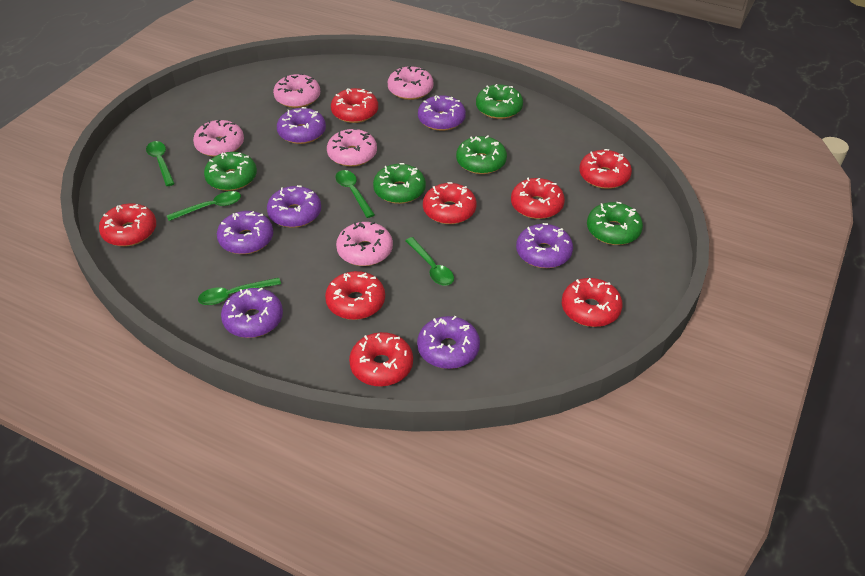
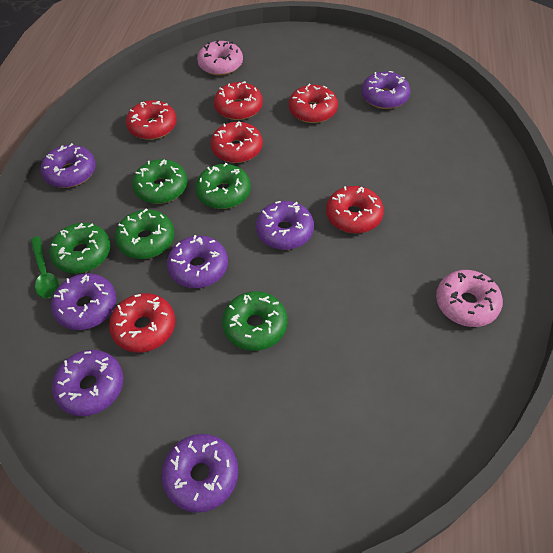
green spoon: [146,141,175,186] [167,191,241,221] [198,278,281,305] [335,170,375,218] [405,237,454,286] = 5 -> [30,236,59,299] = 1
pink donut: [193,119,244,157] [273,73,320,108] [327,128,377,167] [336,222,393,266] [388,66,434,100] = 5 -> [197,40,243,76] [436,270,503,327] = 2
red donut: [99,203,156,246] [325,271,385,320] [331,88,378,123] [349,332,413,386] [423,182,477,224] [511,178,565,219] [562,278,623,327] [579,149,632,189] = 8 -> [109,293,175,353] [126,100,177,140] [211,121,263,163] [214,81,263,120] [289,84,338,123] [326,186,384,234] = 6

